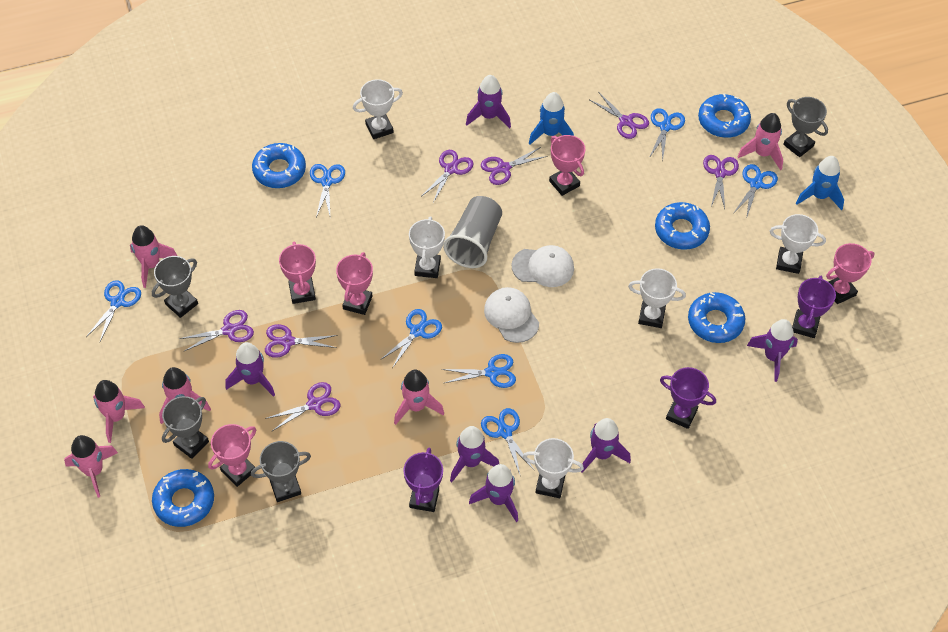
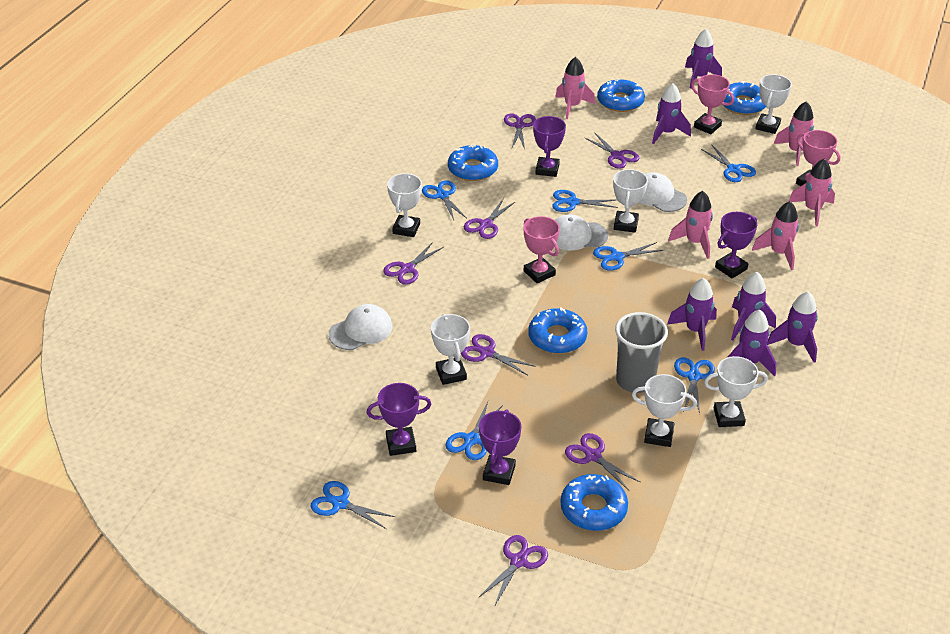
blue rocket: [529,92,574,145] [796,156,844,210] = 2 -> none = 0
grey trophy: [152,256,198,318] [162,396,209,459] [251,441,311,502] [783,97,828,157] = 4 -> none = 0
pink rocket: [64,435,118,498] [93,380,145,443] [130,225,177,288] [159,367,211,424] [394,370,444,425] [737,113,783,170] = 6 -> [555,57,595,119] [668,191,713,259] [752,201,799,270] [774,101,814,166] [788,159,835,226] = 5
pink trophy: [208,424,256,487] [279,241,316,304] [336,252,373,315] [549,135,585,196] [826,243,875,304] = 5 -> [523,216,560,283] [691,74,734,134] [796,130,841,186] = 3
purple trophy: [403,448,443,512] [660,367,716,429] [792,276,836,338] = 3 -> [366,383,431,456] [479,409,522,485] [533,116,566,177] [715,212,757,278] = 4
white cap: [484,287,539,343] [511,245,574,287] = 2 -> [329,304,393,350] [555,214,608,251] [639,172,687,212] = 3
white trophy: [353,79,403,139] [409,217,445,278] [523,438,584,498] [628,268,686,328] [770,214,826,274] = 5 -> [387,173,422,237] [431,314,470,385] [613,169,648,233] [632,374,697,447] [704,356,768,427] [755,74,792,134] = 6

